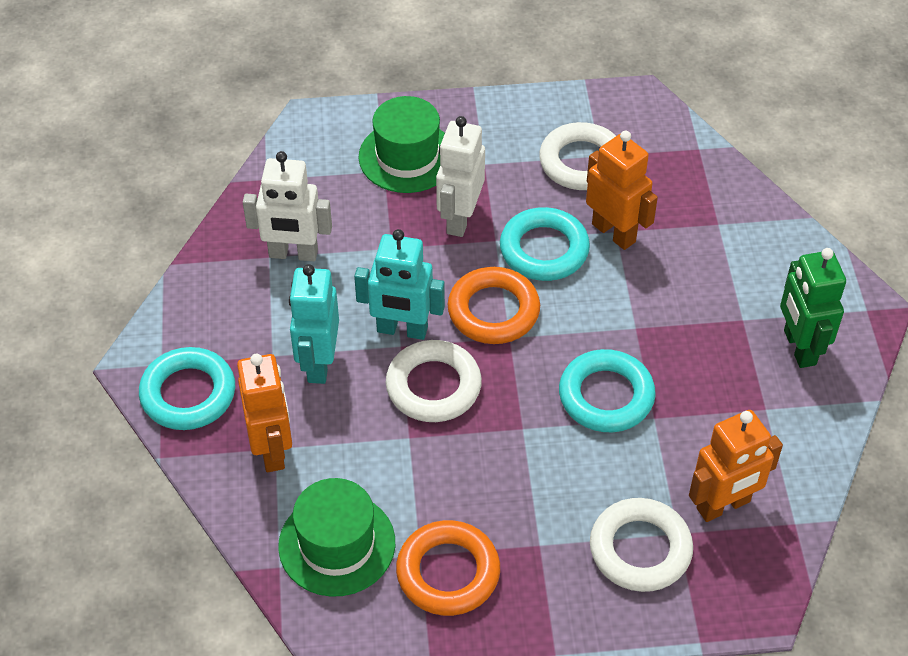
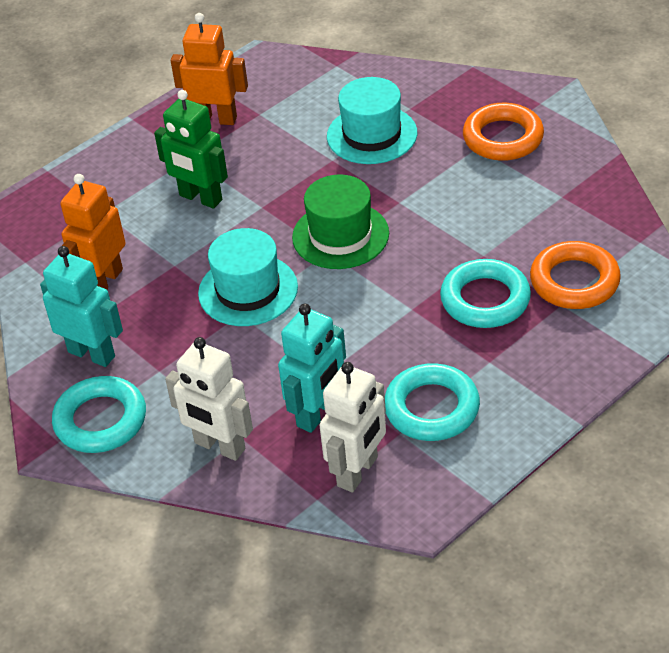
green hat: [278,478,395,597] [358,96,445,193] = 2 -> [292,175,389,269] = 1
orange robot: [237,354,292,472] [586,131,658,250] [689,410,783,522] = 3 -> [60,174,126,290] [171,13,248,125] = 2
turquoise hat: none = 0 -> [198,228,298,326] [327,77,417,164] = 2
white ring: [386,340,482,422] [539,122,616,190] [590,498,693,592] = 3 -> none = 0

